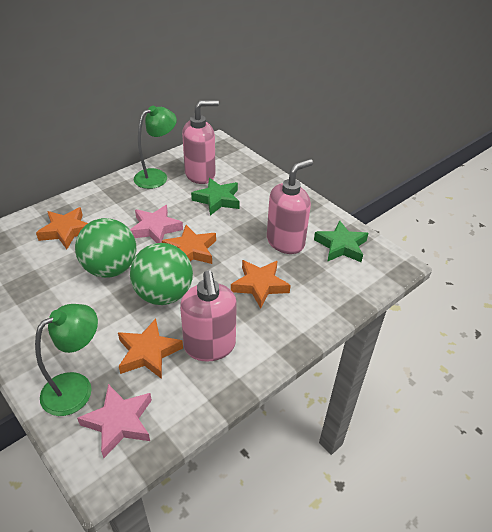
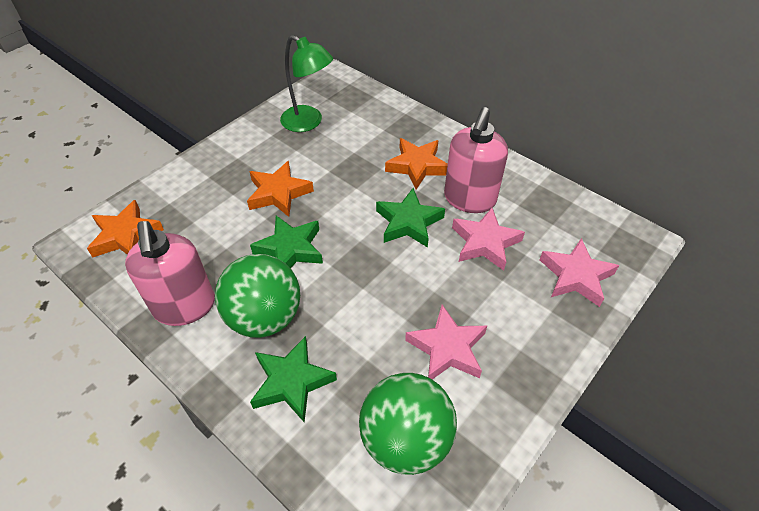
green lamp: [35,304,98,416] [134,106,177,189] = 2 -> [280,35,333,132] = 1
green star: [191,178,240,215] [314,220,369,262] = 2 -> [250,216,323,269] [250,336,337,422] [376,188,445,248] = 3
orange star: [36,207,88,249] [118,319,183,379] [162,225,216,264] [231,260,291,308] = 4 -> [87,200,164,257] [247,161,314,217] [385,138,448,189] = 3
pink soap dispenser: [180,270,237,362] [182,100,219,184] [267,159,313,254] = 3 -> [125,221,215,326] [444,107,508,213] = 2
pink star: [77,384,152,458] [130,205,183,243] = 2 -> [405,305,487,380] [452,208,525,271] [539,238,619,307] = 3

